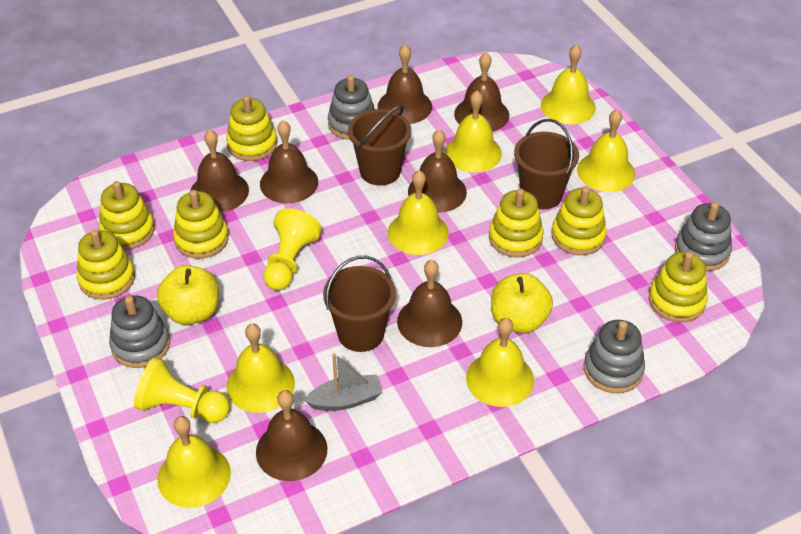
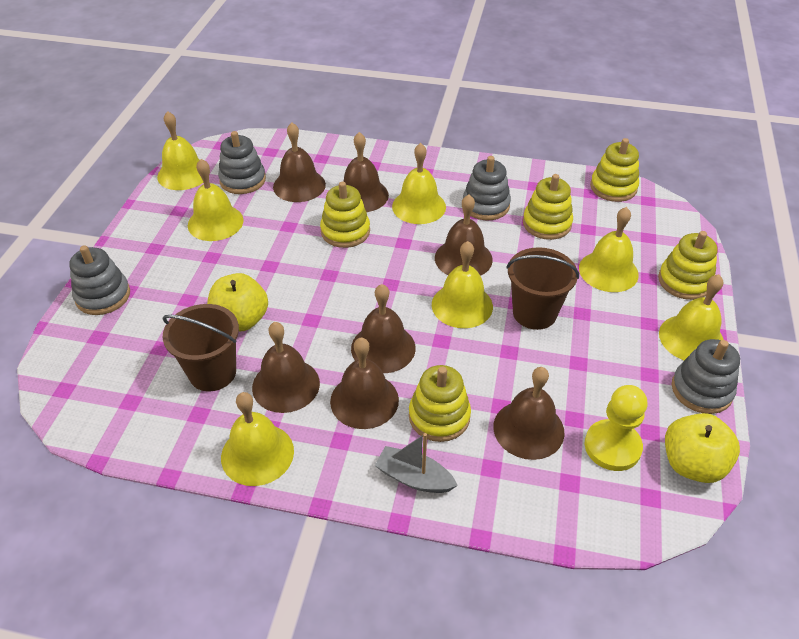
brown bucket: [323,256,396,352] [348,105,411,185] [514,119,579,209] = 3 -> [162,304,239,391] [506,247,579,330] = 2
yellow pawn: [134,357,230,423] [263,208,322,290] = 2 -> [585,385,647,471] = 1
yellow stacking toy: [77,230,135,300] [99,181,155,250] [173,190,229,259] [226,95,277,161] [489,189,544,257] [552,187,607,255] [649,252,708,322] = 7 -> [320,182,370,248] [409,365,471,442] [523,174,573,240] [590,138,639,202] [658,231,718,300] = 5

